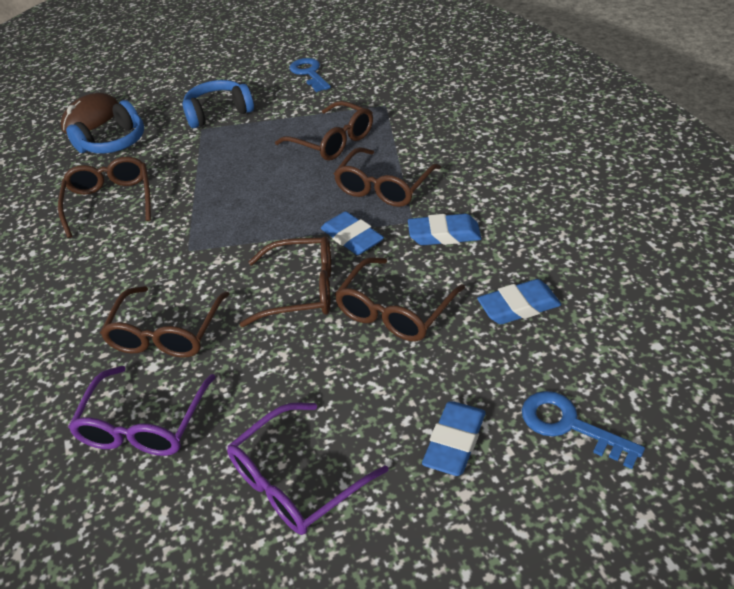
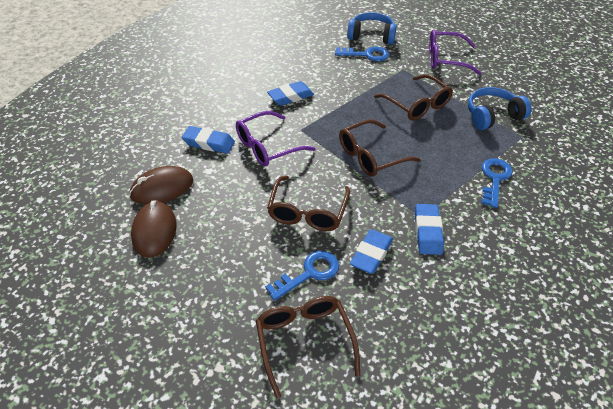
blue key: [289,58,331,92] [522,391,645,469] = 2 -> [265,251,339,301] [335,47,389,61] [481,158,512,208] = 3
brown glasses: [58,156,151,238] [100,286,229,357] [239,236,331,327] [275,101,373,161] [334,147,441,207] [334,257,465,341] = 6 -> [256,296,360,398] [267,176,350,231] [339,119,421,176] [374,74,453,120] = 4
brown mouse: [61,93,118,134] = 1 -> [129,166,193,205] [131,200,177,258] = 2

